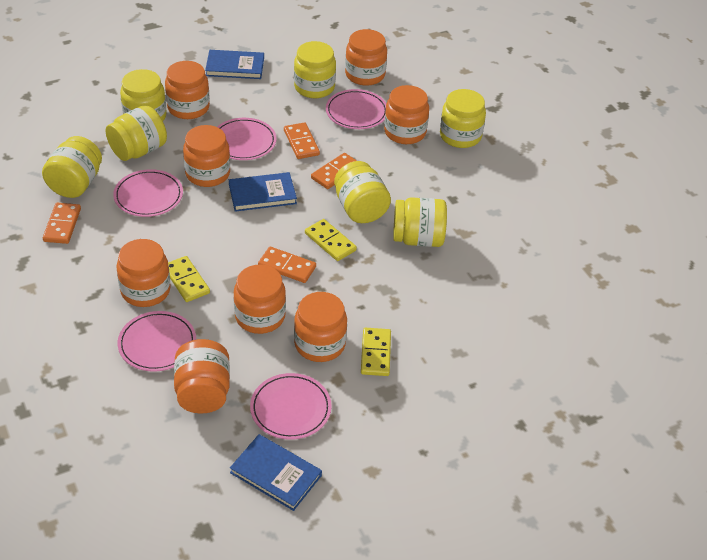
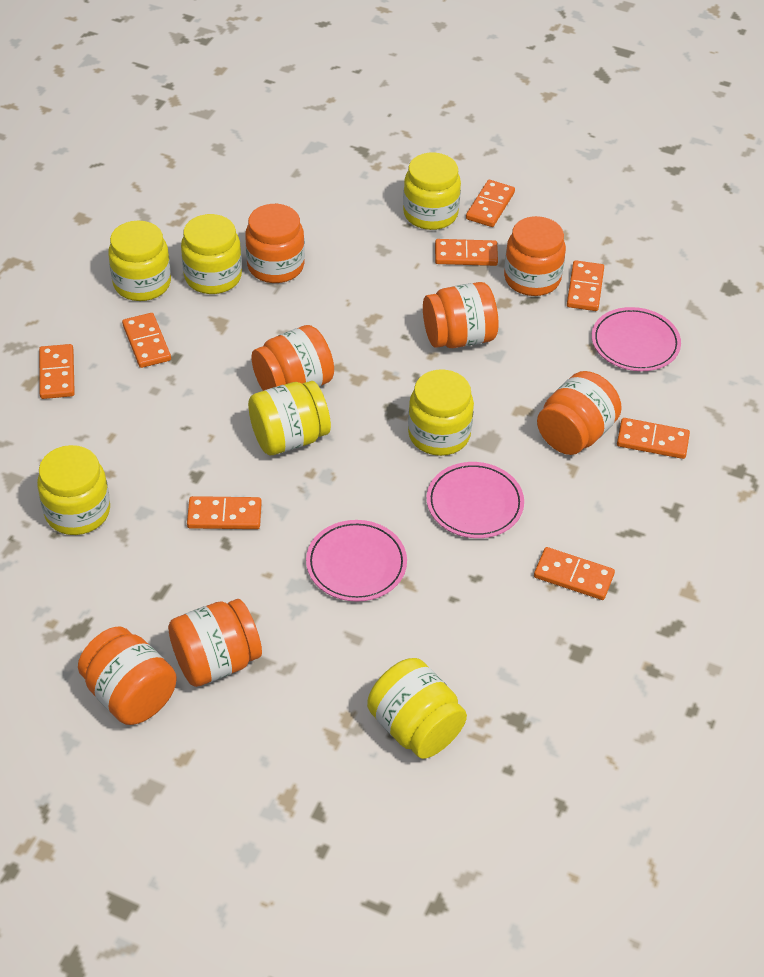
blue book: [205,50,264,79] [229,172,297,212] [230,434,322,511] = 3 -> none = 0
orange domino: [43,203,81,244] [258,247,316,283] [284,122,320,159] [311,153,357,189] = 4 -> [39,344,75,399] [122,313,171,368] [187,496,262,529] [435,239,498,266] [466,180,515,227] [534,547,615,600] [567,260,604,311] [617,418,690,459] = 8
orange jar: [117,239,171,307] [165,61,210,119] [174,339,230,413] [183,125,230,187] [234,265,286,334] [294,292,347,362] [345,29,387,86] [384,85,429,144] = 8 -> [78,627,177,725] [168,599,262,687] [245,204,305,283] [251,325,334,391] [423,282,498,348] [504,216,566,296] [537,371,622,455] = 7
pink plate: [113,169,183,217] [118,311,196,372] [217,118,276,160] [250,373,332,440] [326,89,386,129] = 5 -> [306,520,407,602] [427,462,524,538] [592,307,681,371] = 3
yellow domino: [168,256,210,302] [305,219,357,261] [361,328,391,376] = 3 -> none = 0

